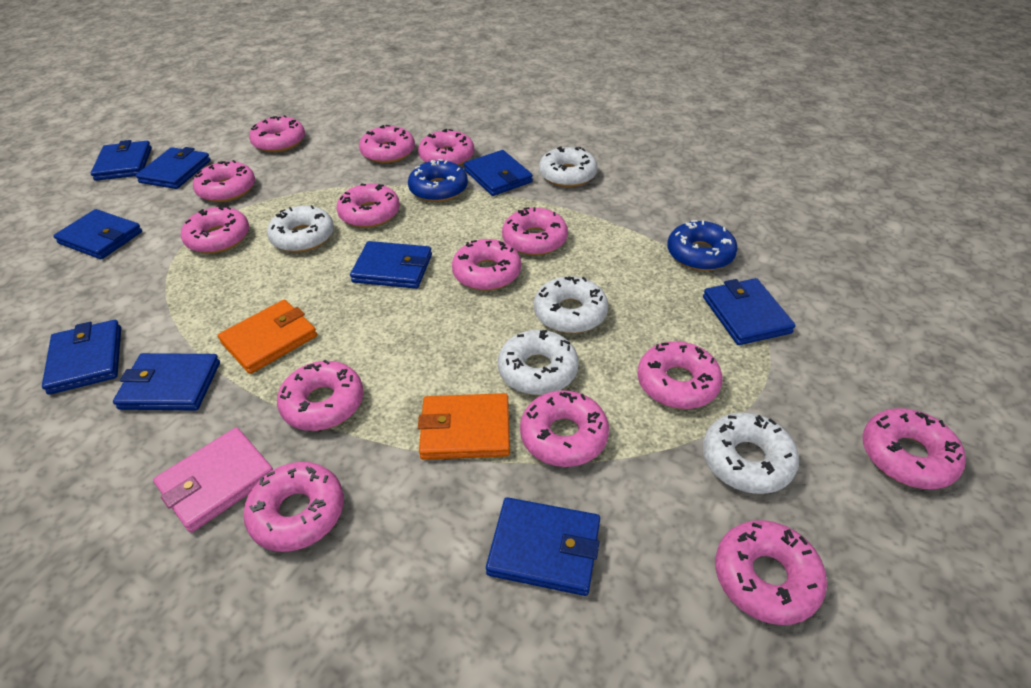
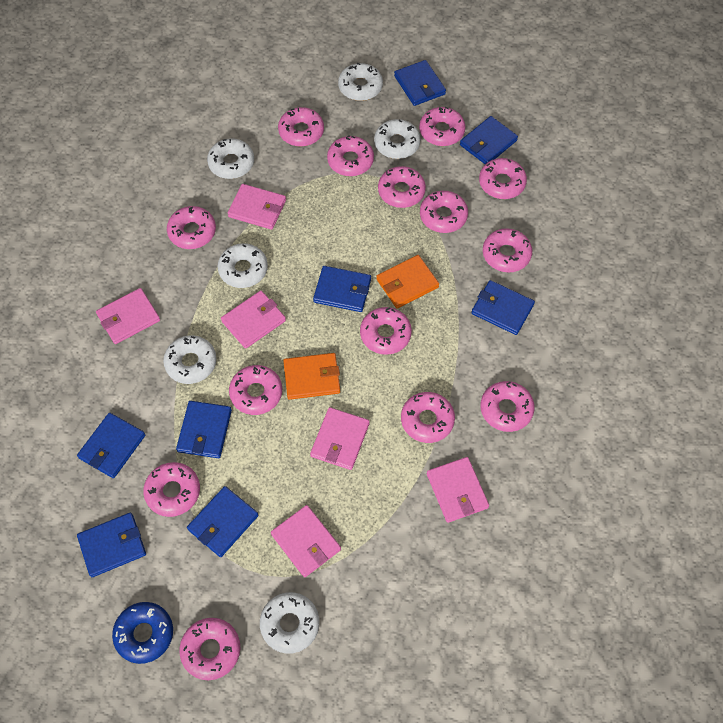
blue donut: [408,159,468,202] [667,220,738,271] = 2 -> [112,602,173,664] = 1
blue wallet: [42,320,121,395] [53,209,142,259] [91,140,152,181] [113,353,220,411] [136,147,211,189] [350,241,432,289] [464,150,533,196] [486,497,600,596] [703,278,796,345] = 9 -> [77,413,145,478] [77,513,146,577] [176,401,232,458] [187,486,259,557] [313,266,371,312] [394,60,446,106] [460,116,518,164] [471,280,535,335] = 8
pink wallet: [153,427,273,533] = 1 -> [96,288,160,344] [221,291,286,349] [228,184,286,230] [271,505,341,577] [310,407,370,470] [427,457,489,523] = 6
white donut: [267,205,334,252] [498,330,579,395] [534,276,608,333] [539,146,598,187] [703,412,799,494] = 5 -> [163,335,216,384] [207,139,254,179] [217,243,268,288] [260,592,319,654] [338,63,383,101] [374,119,421,159] = 6

